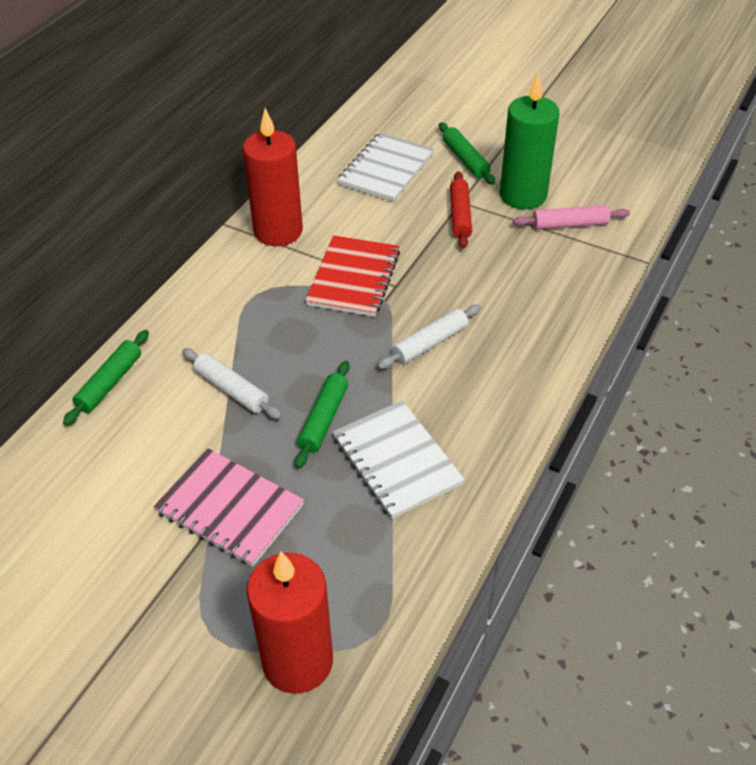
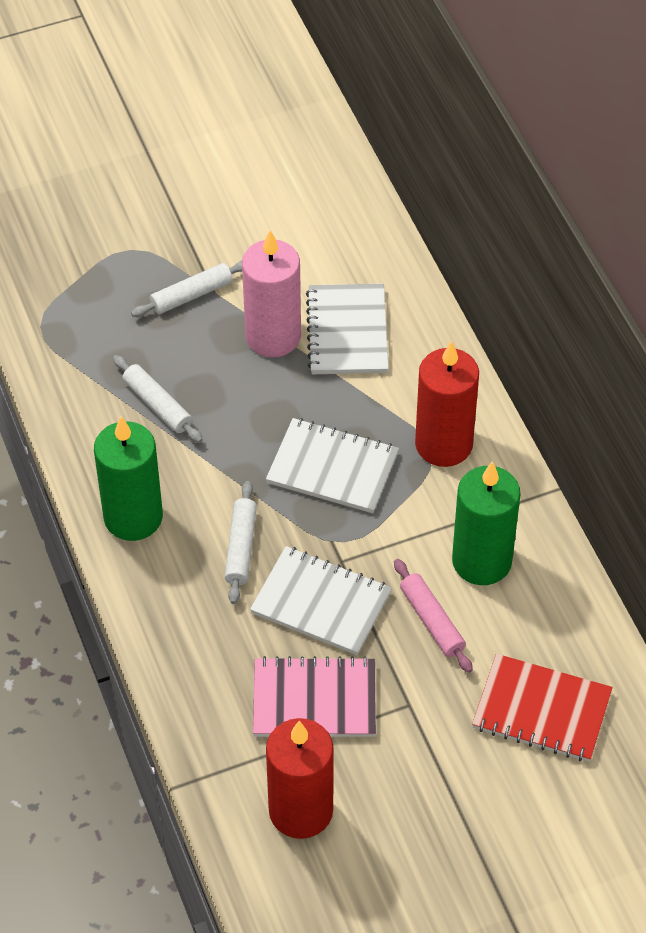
green candle: [500,72,559,209] = 1 -> [94,416,163,541] [452,462,521,585] = 2
green rolling pin: [63,330,149,426] [295,361,350,468] [439,122,495,185] = 3 -> none = 0
pink candle: none = 0 -> [242,230,301,357] = 1
red rolling pin: [450,171,472,249] = 1 -> none = 0
white notebook: [333,400,465,519] [337,132,434,202] = 2 -> [250,546,392,655] [266,418,399,513] [306,284,388,374] = 3
white rolling pin: [182,348,282,419] [377,305,481,369] = 2 -> [113,355,203,443] [131,261,242,317] [225,481,257,604] = 3

